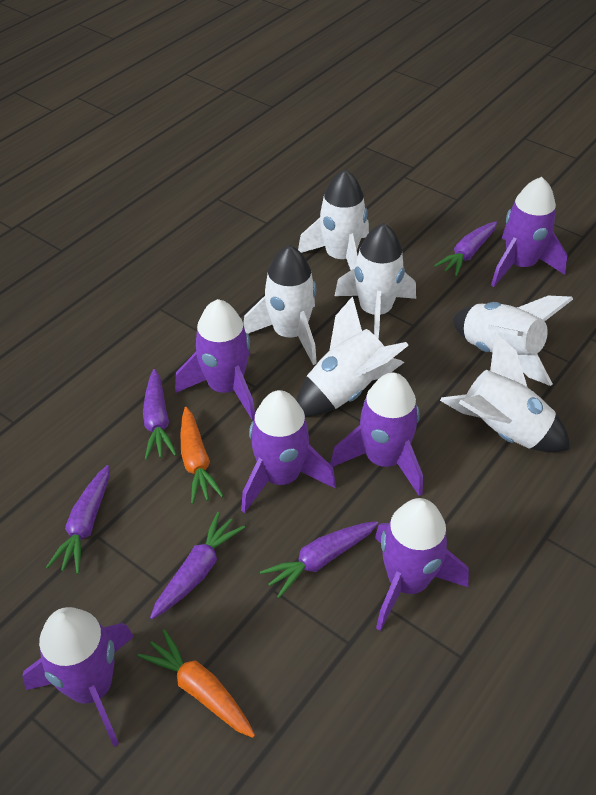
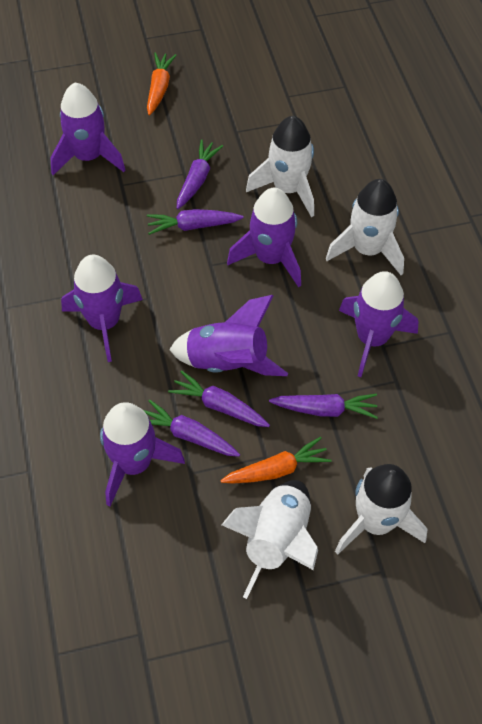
white rocket: [243,245,317,365] [296,296,409,416] [298,169,369,270] [335,223,416,339] [440,333,570,453] [452,296,573,386] = 6 -> [221,480,318,599] [246,116,314,217] [326,179,404,275] [335,464,428,554] = 4

